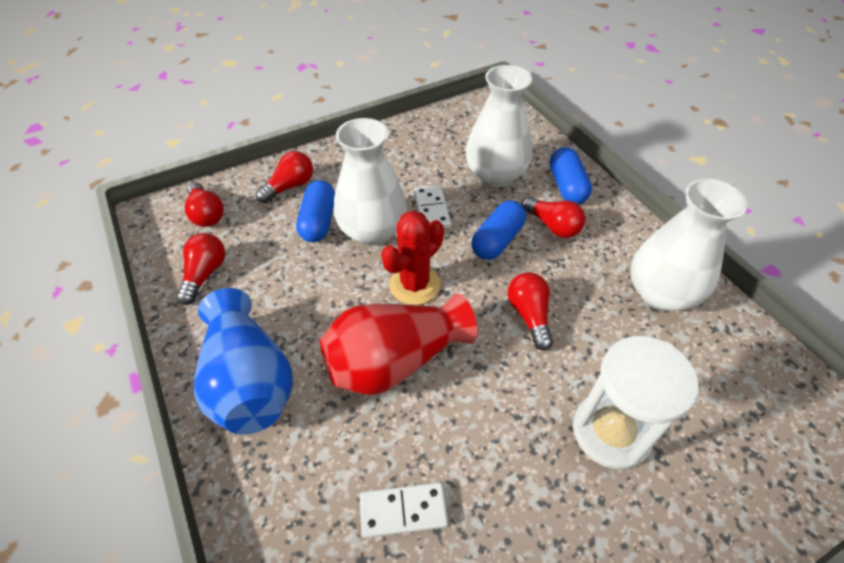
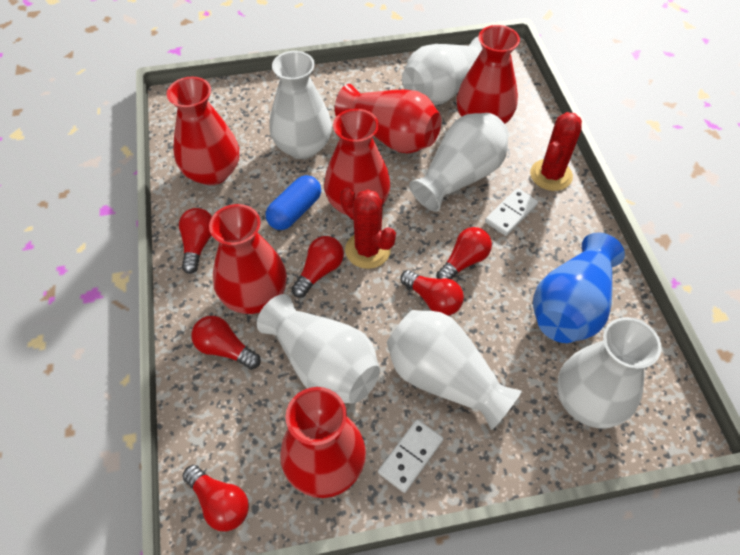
blue capsule: [296,180,335,242] [471,200,526,260] [550,147,592,204] = 3 -> [266,175,321,230] = 1
red cactus: [381,211,444,305] = 1 -> [340,187,396,269] [530,112,582,191] = 2
red light bulb: [176,233,225,305] [184,182,224,227] [256,151,313,203] [507,272,553,351] [521,197,586,238] = 5 -> [179,208,212,274] [182,465,249,531] [191,316,261,370] [292,236,344,298] [401,270,464,316] [436,227,492,280] = 6
red vase: [320,293,477,395] = 1 -> [167,77,239,185] [209,204,287,314] [280,387,366,498] [324,109,391,215] [335,84,442,153] [457,25,520,124] = 6
white hourglass: [573,336,699,470] = 1 -> none = 0
white vase: [334,118,407,245] [466,65,532,187] [631,179,748,311] = 3 -> [257,294,380,403] [269,51,332,159] [387,310,522,430] [402,37,483,105] [409,113,509,212] [557,317,662,429] = 6

